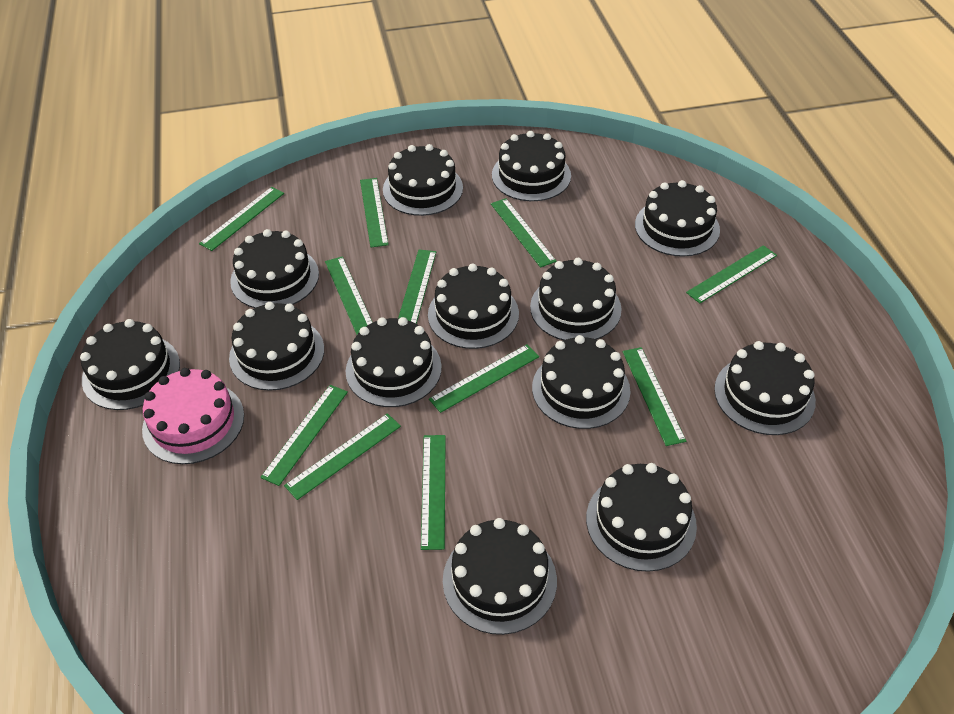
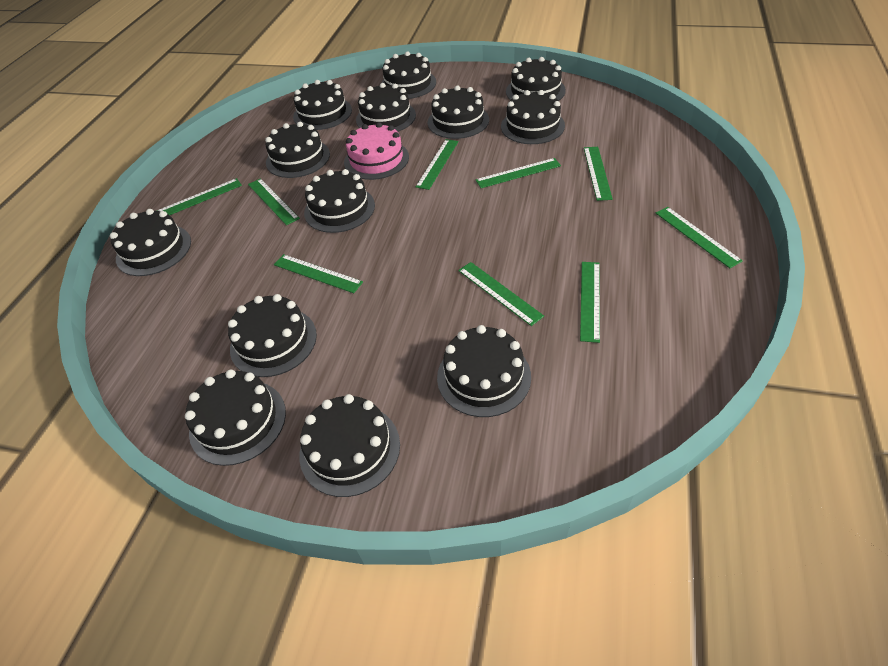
green ruler: [199,187,284,251] [261,385,348,486] [284,413,401,500] [325,256,373,334] [360,178,389,247] [398,249,436,324] [421,435,446,550] [429,344,539,413] [491,198,556,268] [623,347,686,446] [686,245,777,303] = 11 -> [157,178,242,215] [248,178,300,225] [274,254,363,293] [416,139,459,190] [458,262,544,326] [475,158,561,188] [580,262,600,343] [584,147,613,201] [656,207,743,268] = 9

